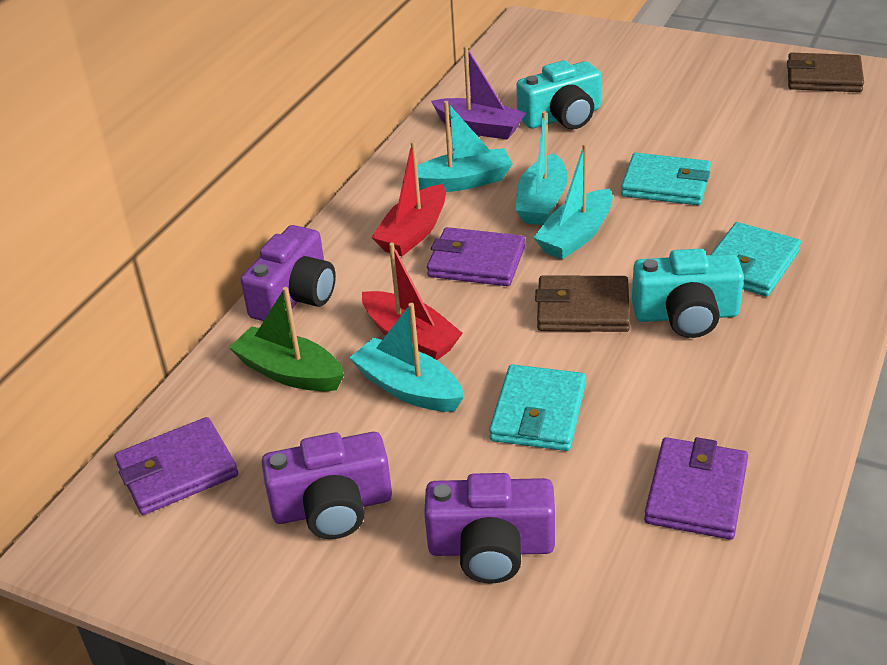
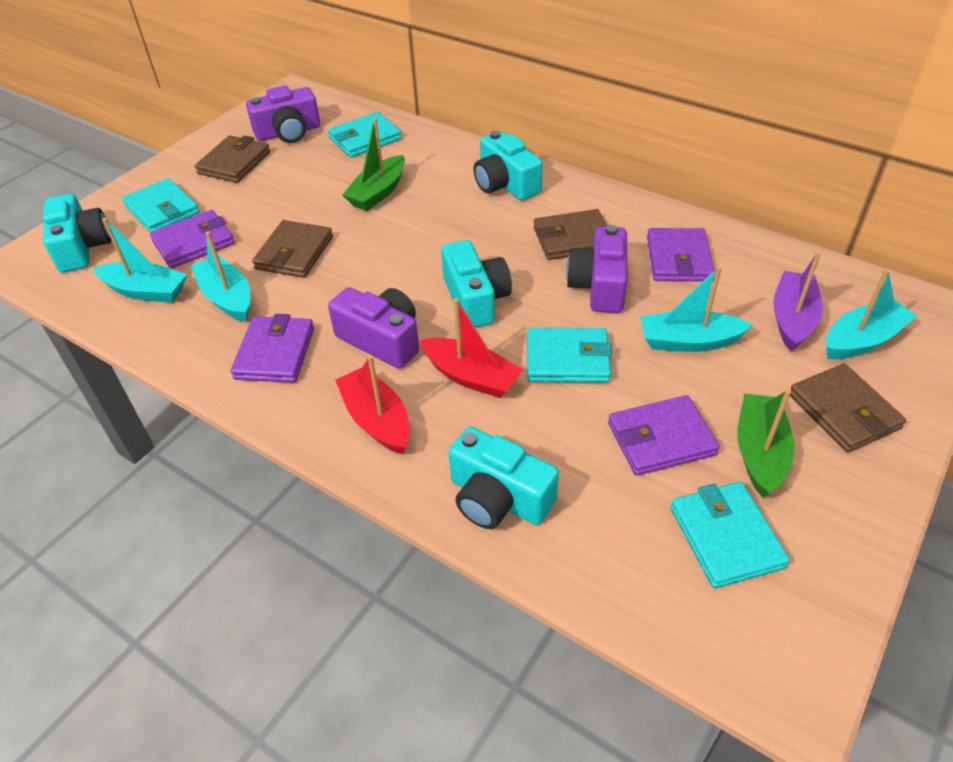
brown wallet: [535,275,630,332] [787,53,864,92] = 2 -> [195,135,270,183] [252,220,333,278] [534,209,607,260] [790,364,906,452] = 4
green boat: [229,287,344,391] = 1 -> [342,118,405,211] [737,389,795,497] = 2
purple wallet: [115,417,238,515] [427,227,525,286] [644,437,748,540] = 3 -> [150,210,235,268] [231,314,314,383] [608,395,720,476] [647,228,715,282] = 4
turquoise camera: [516,60,601,129] [632,249,744,338] = 2 -> [43,194,111,273] [441,240,512,327] [449,427,559,529] [473,131,543,201] = 4
turquoise wallet: [489,364,586,451] [621,153,711,205] [711,222,801,296] = 3 -> [122,178,200,232] [328,112,402,158] [527,328,612,383] [671,482,790,588] = 4

